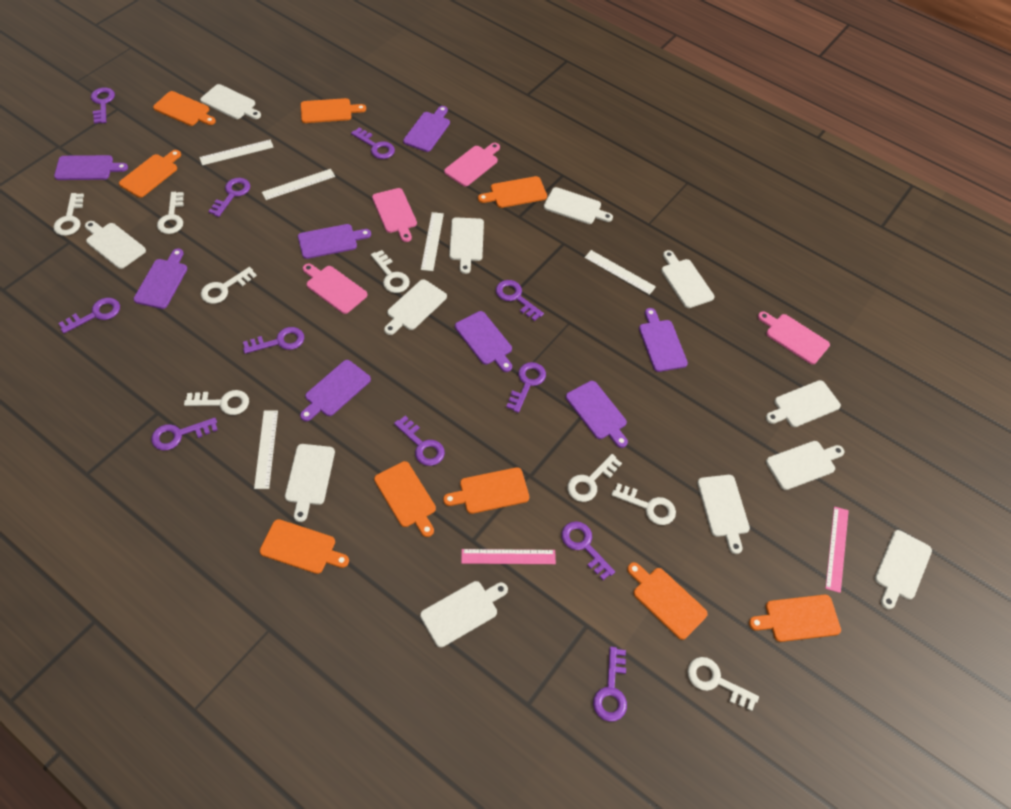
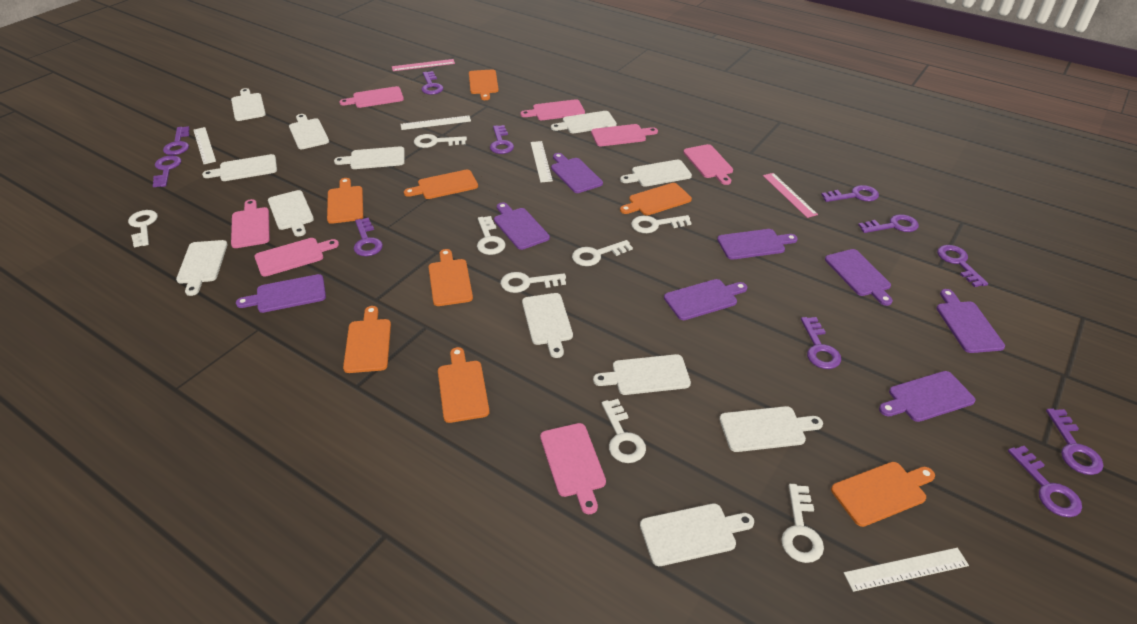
orange cutting board: [119,150,181,198] [153,91,216,126] [259,519,349,574] [300,98,366,123] [374,461,436,537] [443,467,529,514] [478,176,547,208] [627,562,708,640] [749,595,841,642] = 9 -> [327,178,363,224] [343,306,391,373] [404,170,478,199] [429,249,473,306] [438,347,490,423] [469,69,499,100] [620,183,692,215] [831,462,935,527] = 8
pink cutting board: [303,263,367,314] [372,188,417,242] [444,143,500,187] [758,311,830,364] = 4 -> [231,199,270,248] [255,238,339,277] [339,86,404,108] [520,99,585,120] [540,423,606,514] [591,124,658,146] [683,144,733,185] = 7
white ruler: [199,140,274,165] [254,410,278,489] [262,169,335,200] [421,212,444,271] [584,250,656,295] = 5 -> [193,127,216,164] [400,116,471,130] [530,141,553,183] [844,548,969,592] = 4

